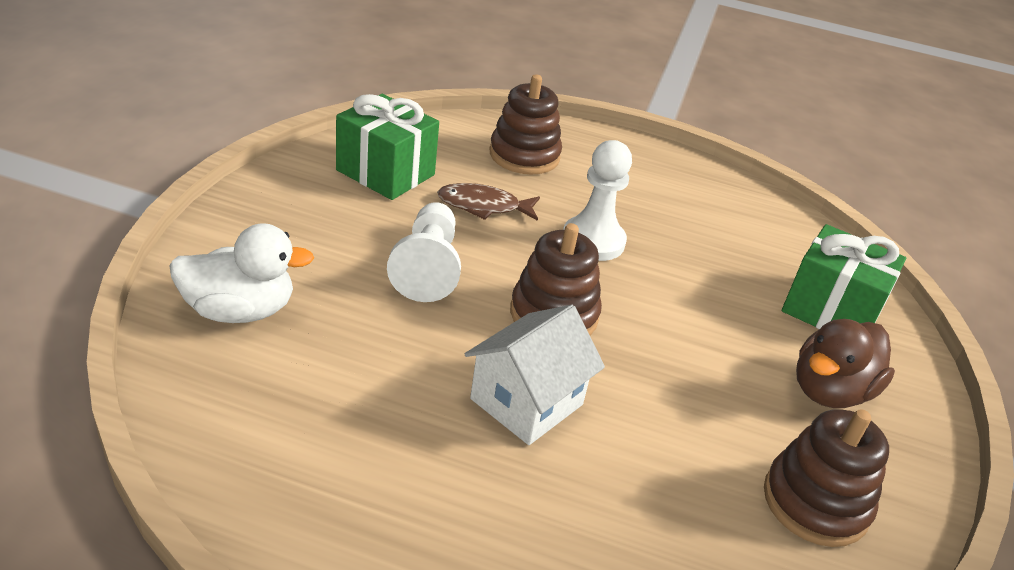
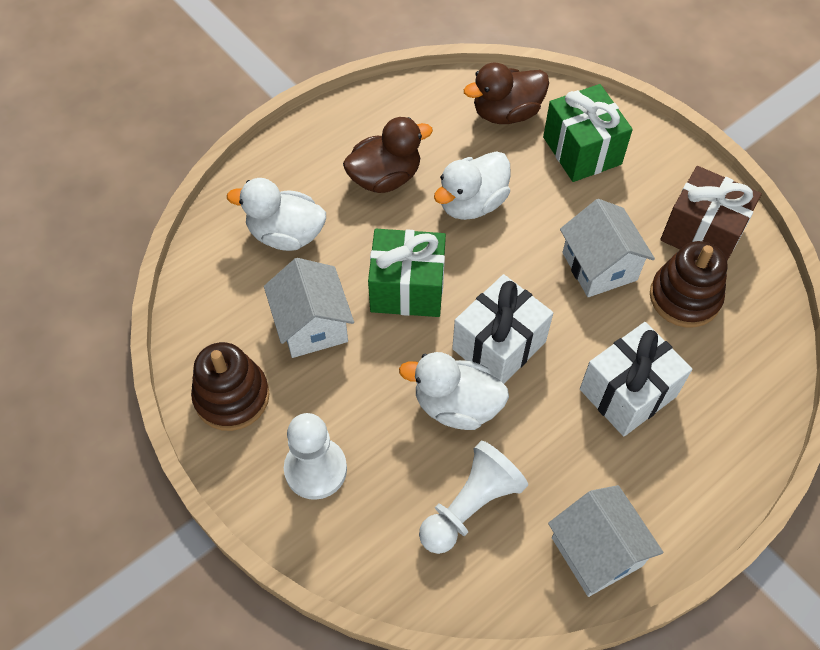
brown duck: [796,319,895,408] = 1 -> [343,117,433,193] [464,63,549,124] = 2
brown fish: [437,183,540,221] = 1 -> none = 0
brown gift: none = 0 -> [660,166,762,261] = 1
brown stacking toy: [490,74,562,174] [510,223,602,335] [764,409,889,547] = 3 -> [191,342,270,431] [650,241,728,327] = 2
white duck: [169,223,314,323] = 1 -> [227,178,326,251] [399,352,509,430] [434,151,511,220] = 3
white gift: none = 0 -> [452,274,553,384] [580,322,692,437] = 2
white house: [465,305,605,445] = 1 -> [264,258,354,358] [548,485,663,597] [560,199,655,297] = 3

